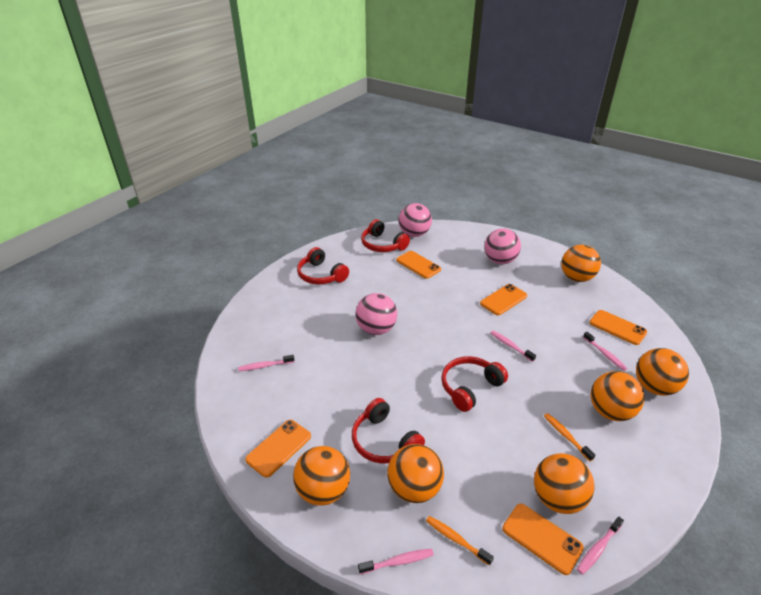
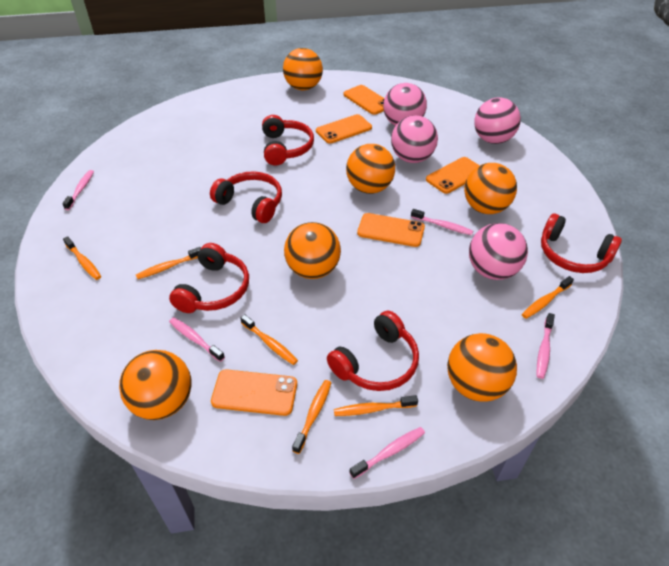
orange toothbrush: [426,516,494,566] [544,413,595,461] = 2 -> [63,236,101,280] [136,247,201,279] [240,314,298,365] [292,380,331,454] [334,395,418,416] [522,276,574,319] = 6
pink ball: [355,293,397,335] [399,203,432,237] [484,229,521,264] = 3 -> [383,83,427,126] [391,115,438,163] [469,223,528,280] [474,97,521,144] = 4
red headphones: [297,247,349,284] [352,398,425,464] [361,219,410,252] [441,356,508,412] = 4 -> [169,243,249,313] [210,171,282,223] [262,115,314,165] [327,311,419,391] [541,213,622,273] = 5

